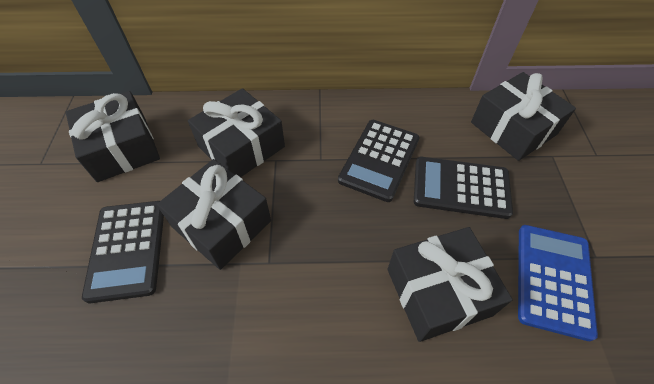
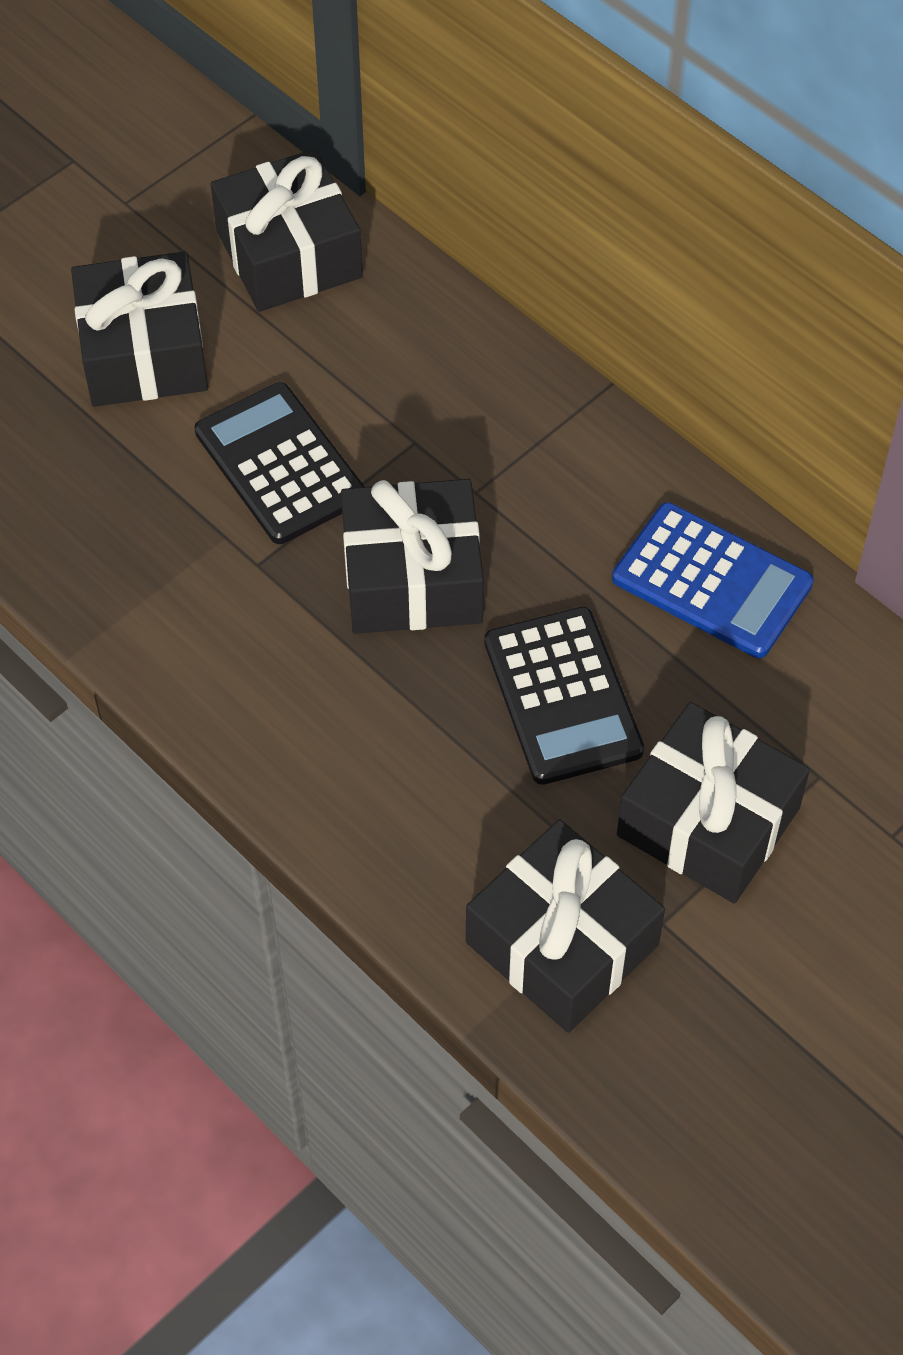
black calculator: [82,201,164,303] [338,120,420,202] [414,157,513,219] = 3 -> [194,382,365,544] [484,607,644,785] = 2

